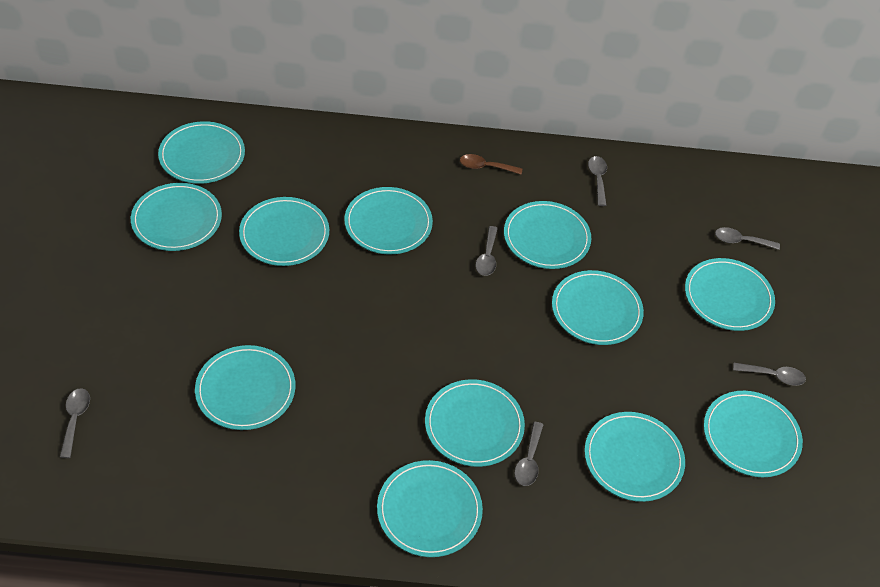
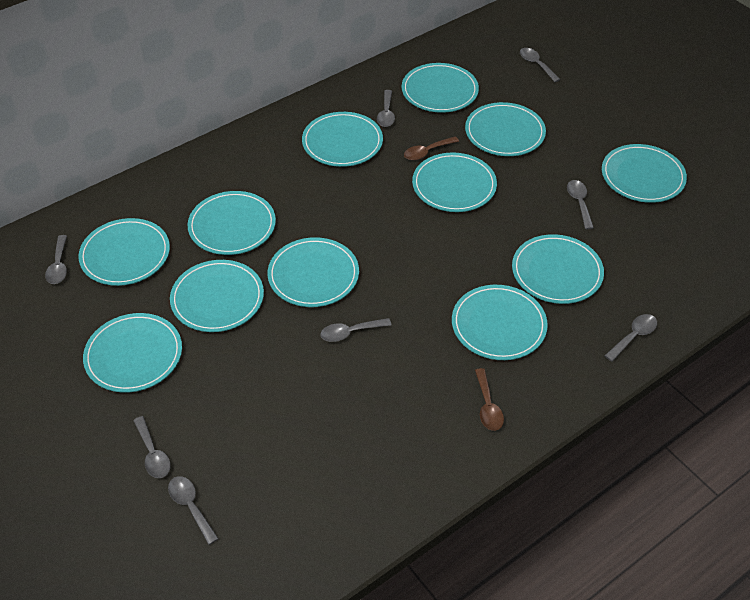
brown spoon: [460,154,523,174] = 1 -> [404,137,459,160] [475,368,504,431] = 2
grey spoon: [60,388,90,458] [475,226,498,276] [514,422,543,486] [588,156,607,206] [715,227,780,250] [733,363,806,386] = 6 -> [45,235,67,284] [133,416,171,478] [168,476,219,545] [320,318,392,342] [377,90,395,127] [520,48,561,82] [567,180,594,229] [605,314,657,362] = 8

